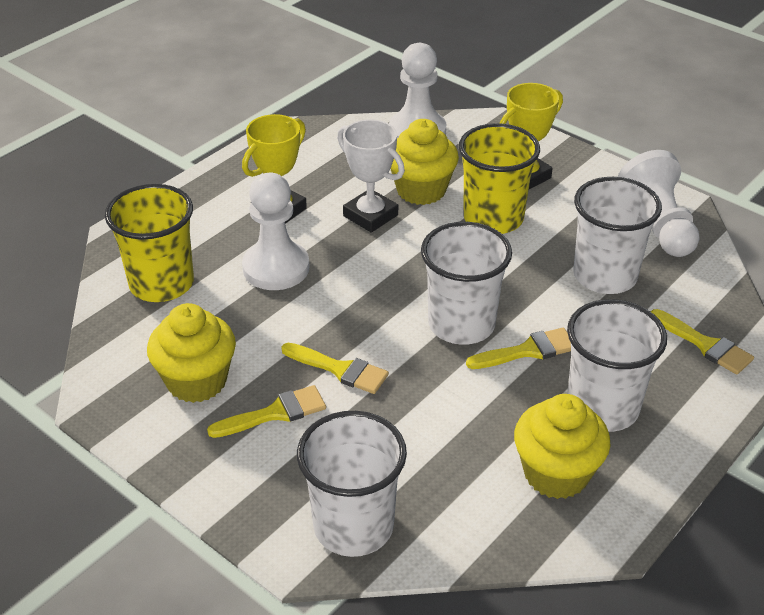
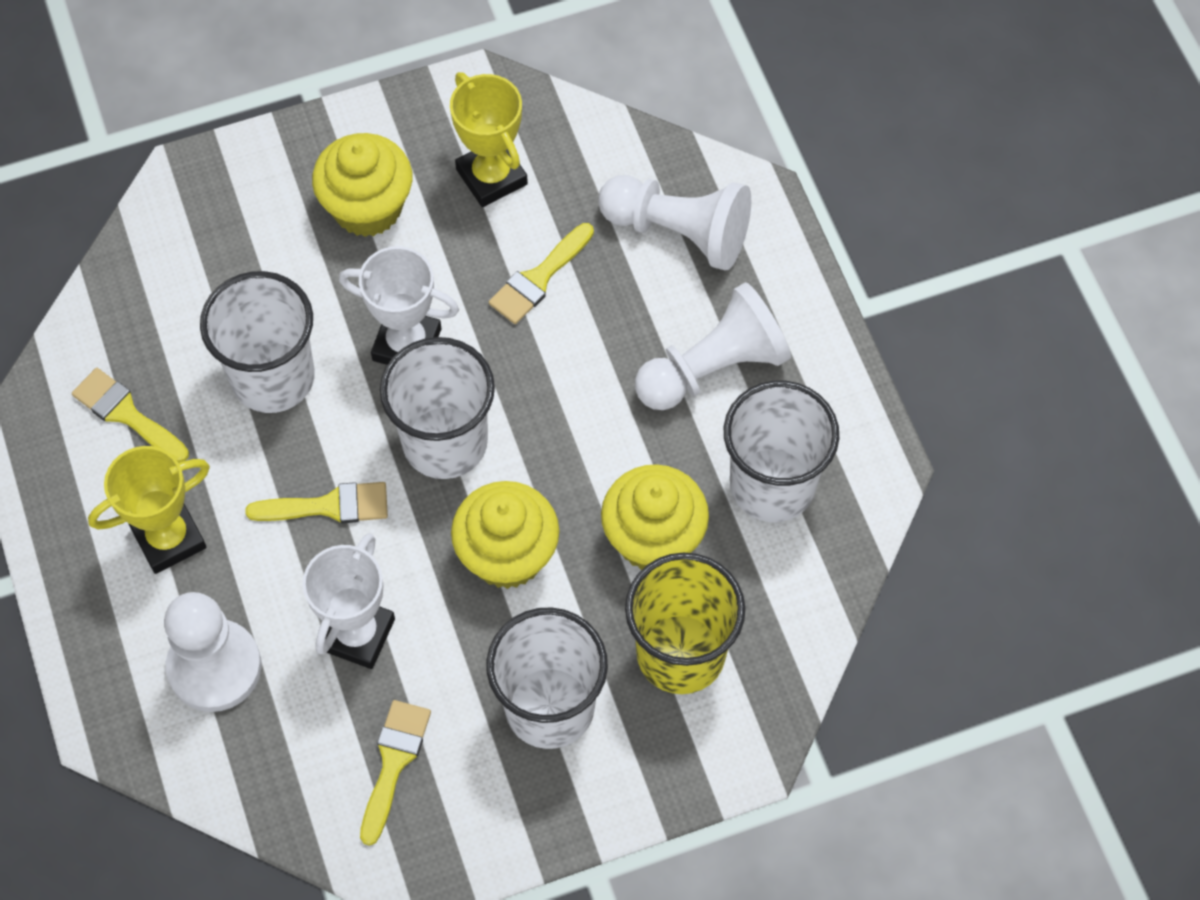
white trophy: [337,119,405,233] = 1 -> [302,533,395,669] [339,246,459,365] = 2
yellow cup: [105,184,194,302] [459,123,540,234] = 2 -> [625,553,745,694] = 1

